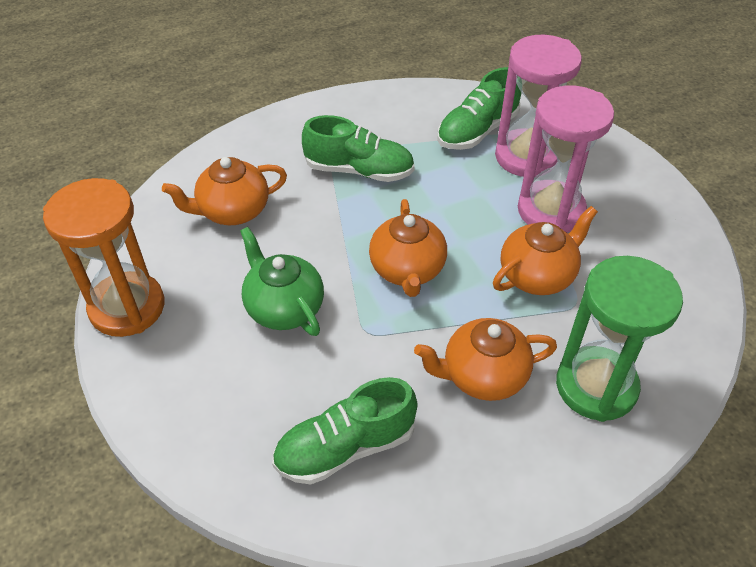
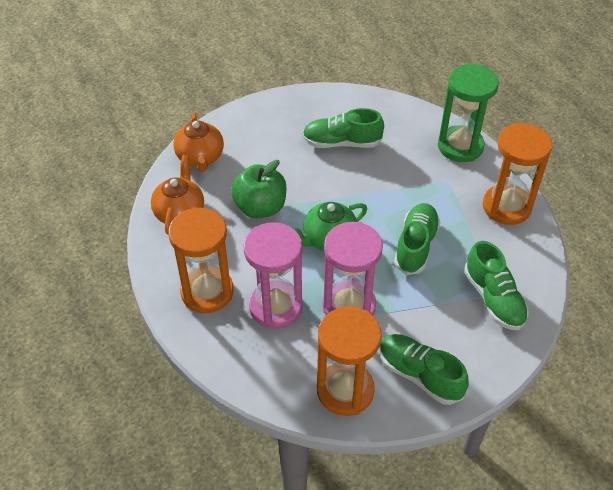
green apple: none = 0 -> [231,160,287,219] = 1
green shoe: [272,377,418,484] [302,115,415,182] [437,67,521,150] = 3 -> [303,108,384,148] [380,334,469,405] [394,203,440,275] [464,241,529,330] = 4
orange hourglass: [43,178,164,337] = 1 -> [168,207,234,313] [317,307,382,416] [483,123,552,225] = 3
orange teapot: [162,157,287,225] [369,199,447,297] [414,318,557,401] [493,206,598,295] = 4 -> [151,155,204,235] [174,112,224,172] = 2

